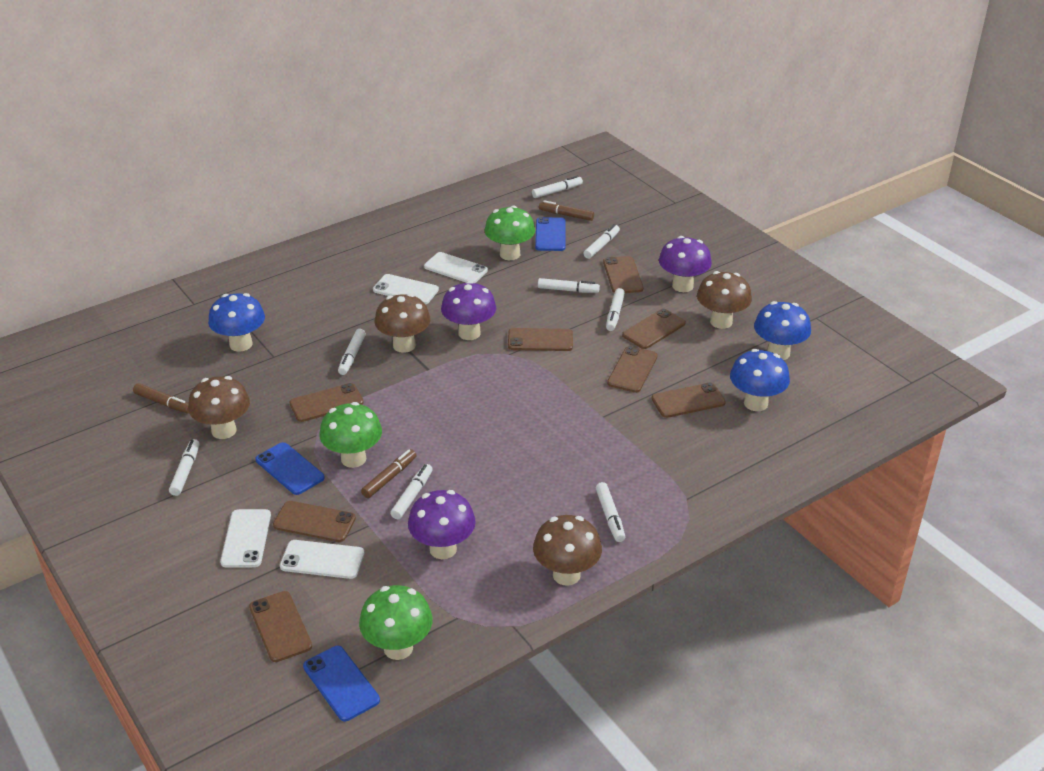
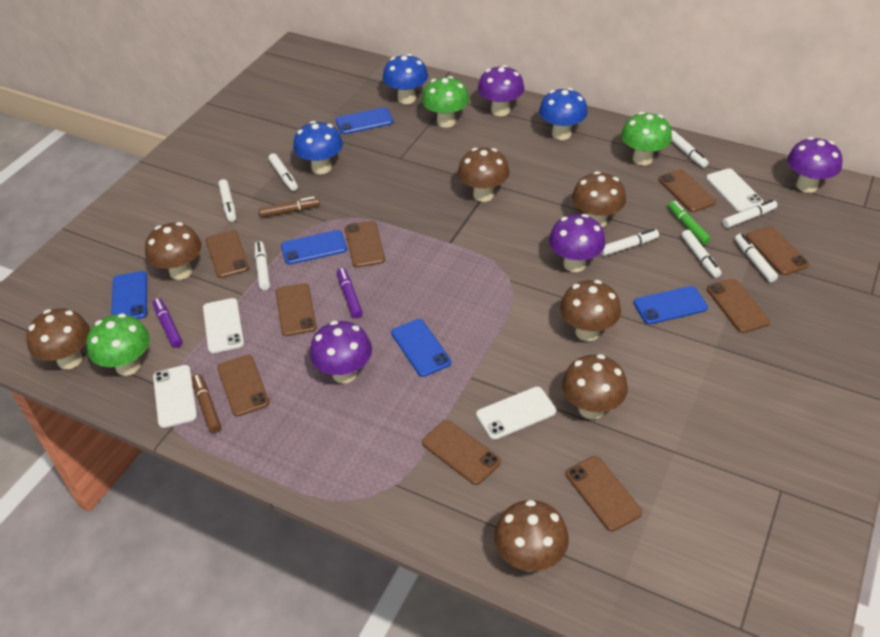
blue phone: [255,442,325,495] [303,646,380,721] [535,217,566,251] = 3 -> [111,271,147,319] [281,230,347,265] [336,107,393,134] [391,319,451,377] [634,286,708,324] = 5
brown marker: [133,383,189,413] [361,449,417,498] [539,200,594,221] = 3 -> [192,374,221,433] [259,196,320,218] = 2
brown mushroom: [188,376,250,439] [374,294,431,353] [533,515,602,586] [697,271,752,329] = 4 -> [26,308,90,369] [145,222,202,280] [458,148,510,202] [494,500,569,572] [560,280,621,341] [562,354,628,419] [572,171,626,228] = 7
brown phone: [249,591,312,662] [273,501,356,542] [290,383,364,422] [508,328,573,351] [603,256,643,293] [607,346,658,393] [622,309,686,349] [652,383,726,418] = 8 -> [206,230,249,278] [217,355,270,417] [275,283,317,336] [345,221,385,268] [422,420,501,485] [566,456,642,531] [659,169,716,212] [707,278,770,333] [746,226,809,275] = 9
green marker: none = 0 -> [668,201,711,245] = 1
purple marker: none = 0 -> [153,298,183,348] [337,267,363,318] = 2
purple mushroom: [408,490,476,559] [441,281,496,340] [659,236,712,292] = 3 -> [310,321,372,383] [478,65,525,116] [549,214,606,272] [788,137,842,193] = 4

